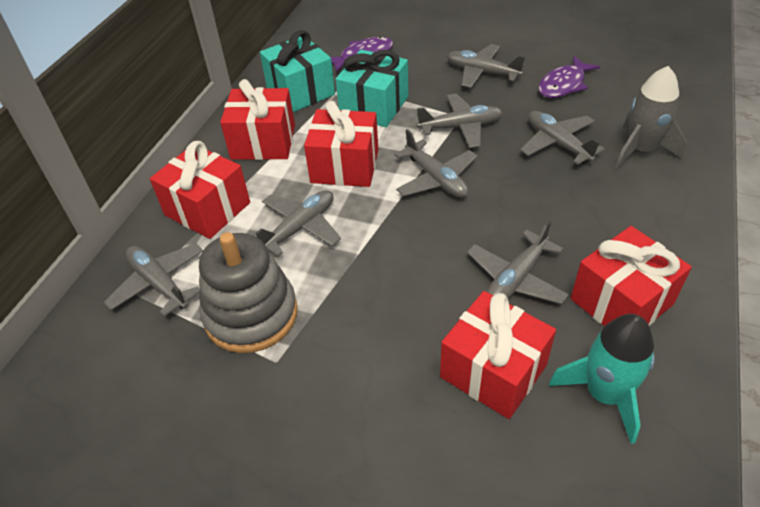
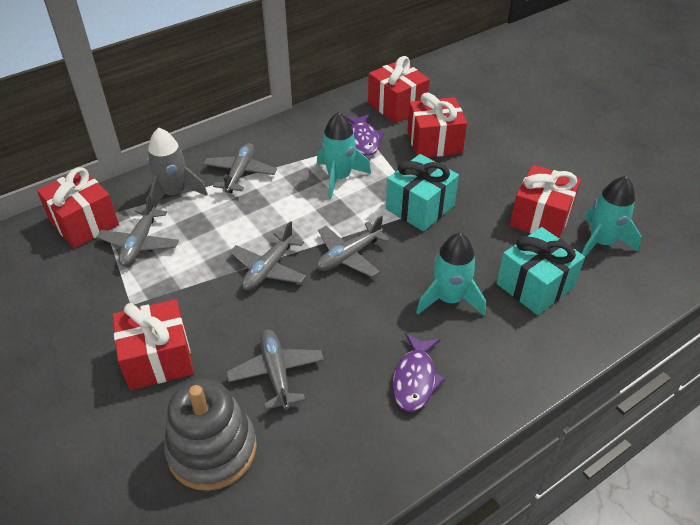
grey plane: [104,244,203,317] [252,190,341,256] [394,129,477,198] [417,93,503,148] [447,44,525,88] [467,221,569,304] [520,111,605,165] = 7 -> [97,195,179,266] [203,143,277,193] [226,330,324,410] [230,221,306,290] [317,216,390,277] = 5
turquoise rocket: [549,314,655,444] = 1 -> [317,112,371,199] [416,233,486,316] [582,176,641,257] = 3

